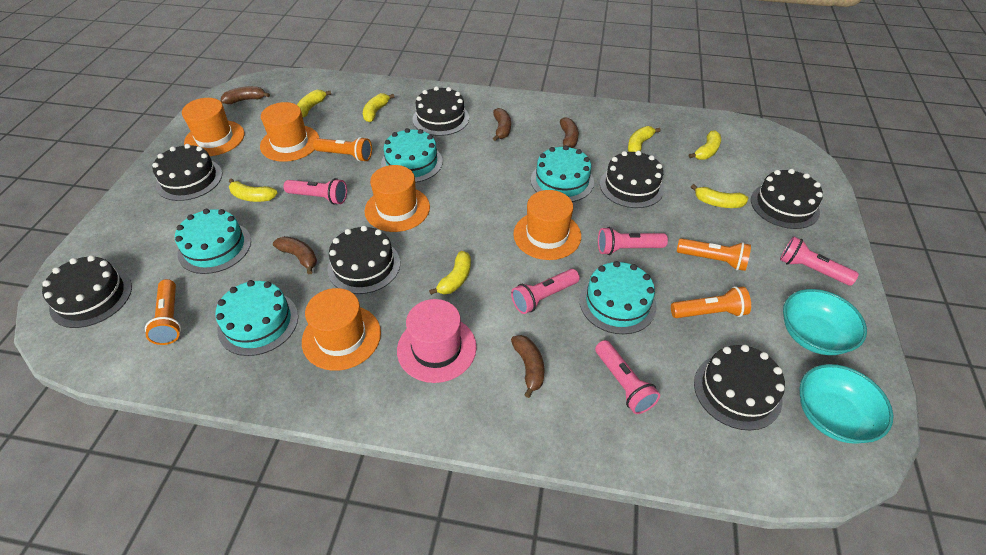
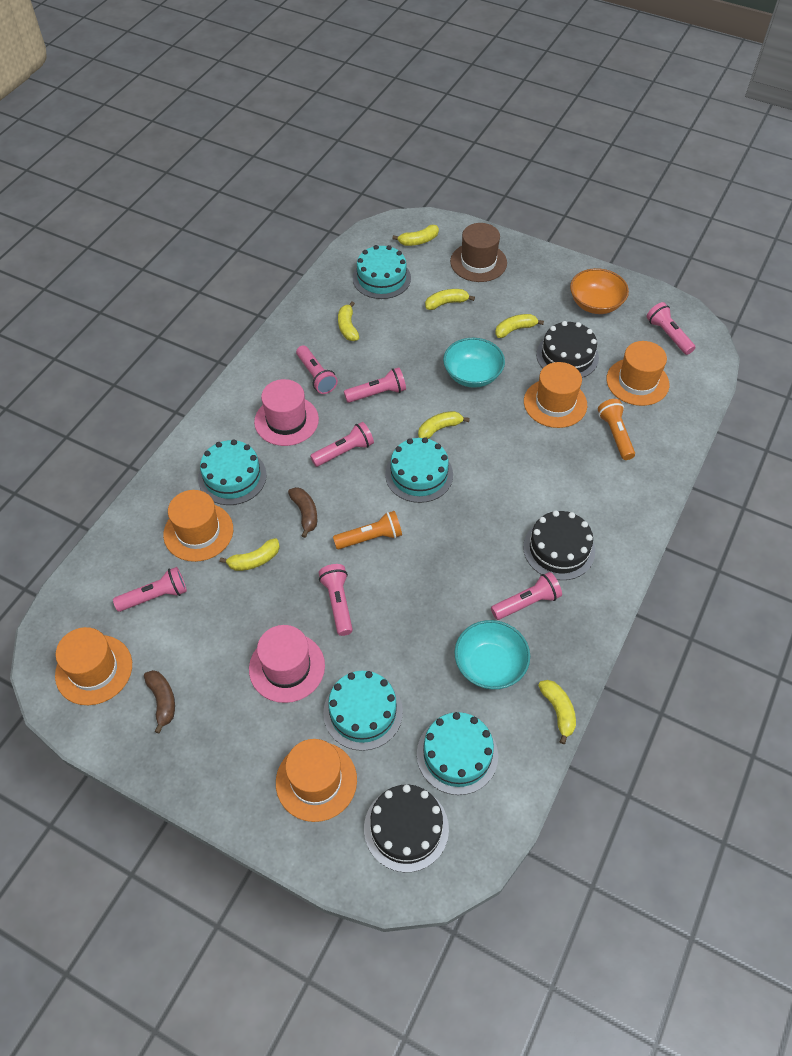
black cake: [42,255,132,328] [152,144,222,201] [327,226,400,294] [413,86,469,136] [600,151,664,208] [694,345,785,430] [751,169,823,229] = 7 -> [364,785,449,872] [523,510,595,580] [536,321,599,378] = 3
brown banana: [221,86,270,104] [273,236,317,274] [493,108,511,141] [511,335,544,398] [560,117,579,148] = 5 -> [144,670,175,734] [288,487,317,538] = 2
brown hat: none = 0 -> [450,223,507,282] = 1
orange bowl: none = 0 -> [570,268,629,314] = 1
orange flashlight: [145,279,181,345] [313,137,372,162] [671,286,751,318] [677,238,751,271] = 4 -> [333,511,402,549] [598,399,635,460] = 2
pink flashlight: [284,178,347,205] [511,269,580,314] [595,340,660,414] [598,227,668,255] [780,237,859,286] = 5 -> [113,567,187,612] [296,345,338,394] [310,422,374,467] [319,564,353,636] [344,367,406,403] [491,572,562,620] [647,302,696,355] = 7
pink hat: [397,299,477,383] = 1 -> [249,625,325,703] [254,379,319,446] = 2

